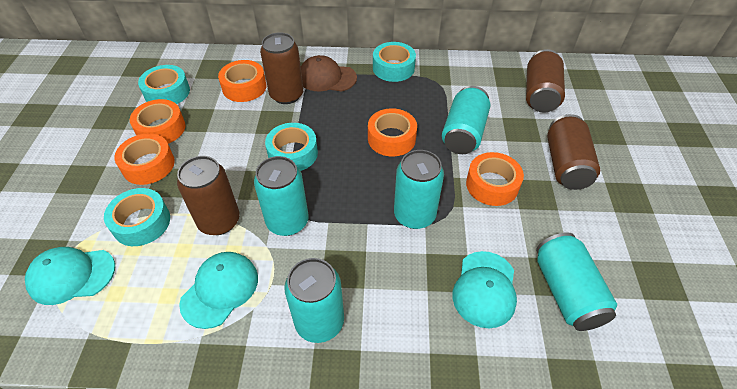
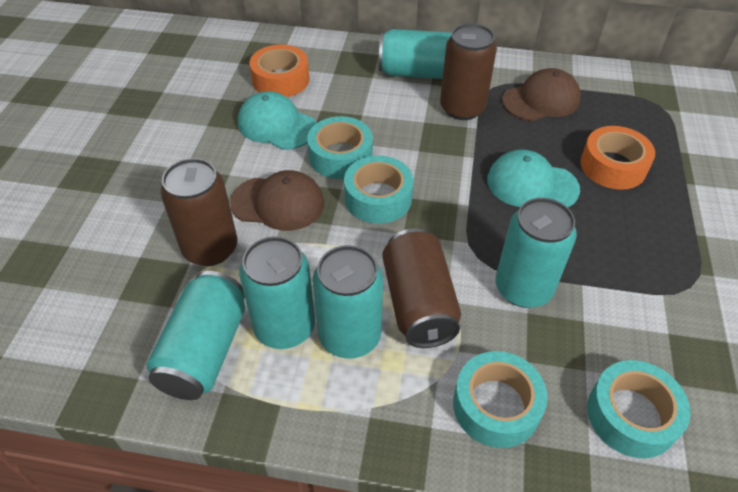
brown can: [177,156,240,235] [260,32,304,104] [526,49,565,112] [547,114,600,190] = 4 -> [160,158,237,266] [382,228,461,348] [440,23,497,120] = 3
brown cap: [301,55,357,92] = 1 -> [230,170,324,231] [502,68,581,121] = 2
orange tape: [114,133,175,185] [130,99,185,144] [218,60,266,102] [368,108,417,157] [466,152,524,206] = 5 -> [250,44,309,97] [580,126,655,190] = 2
turquoise cap: [25,247,115,305] [179,252,258,329] [452,251,517,328] = 3 -> [238,91,317,150] [487,149,580,207] = 2

